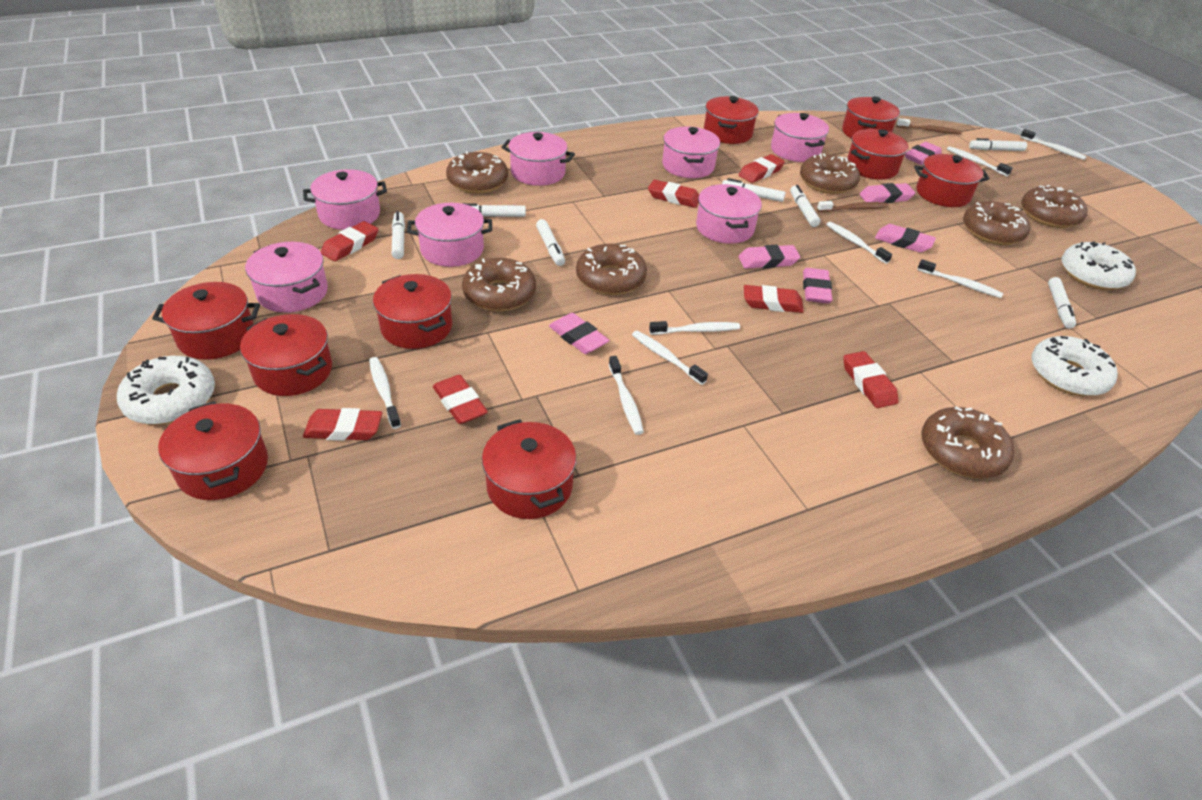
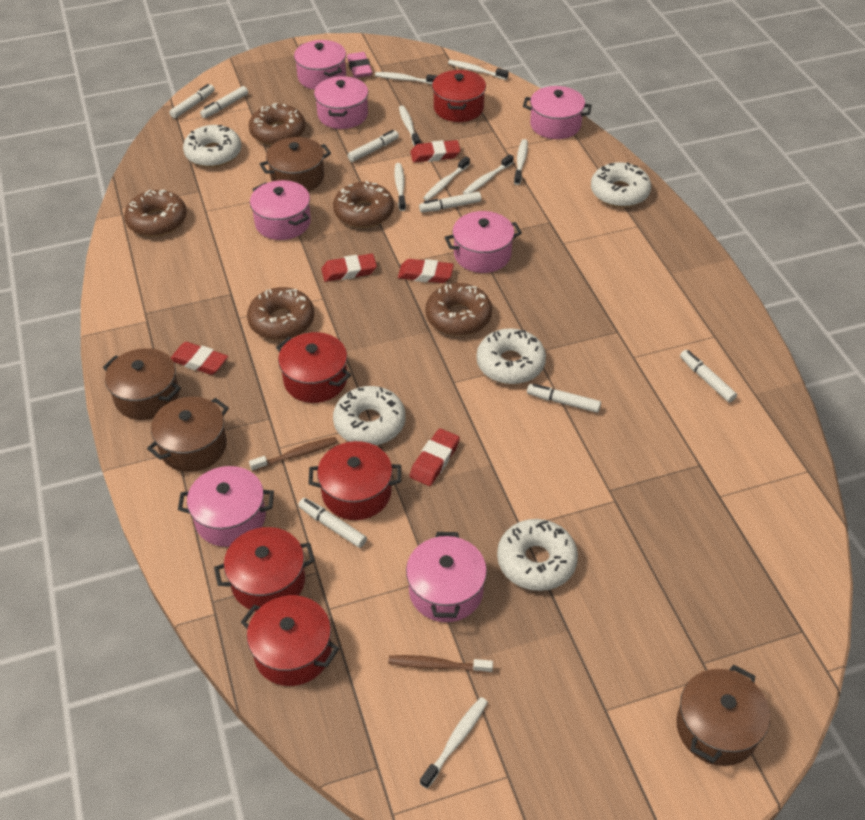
brown donut: [446,151,508,193] [462,258,536,311] [576,244,647,295] [800,153,860,194] [921,406,1014,479] [963,201,1030,245] [1021,185,1087,228] = 7 -> [124,189,187,237] [247,287,314,340] [248,103,305,145] [333,181,394,228] [425,283,492,336] = 5
brown pot: none = 0 -> [103,348,181,420] [147,397,229,472] [260,137,331,192] [676,665,770,766] = 4
pink eraser: [549,313,609,354] [739,245,800,268] [803,268,832,304] [860,183,915,203] [875,224,936,253] [905,142,942,165] = 6 -> [347,52,372,78] = 1
red eraser: [303,408,382,441] [321,221,378,261] [433,375,488,424] [648,180,699,208] [739,154,785,183] [744,285,804,313] [843,351,899,408] = 7 -> [171,342,228,375] [321,254,377,282] [398,259,454,283] [410,140,461,162] [410,428,460,486] = 5
red pot: [152,282,260,360] [158,401,268,500] [240,314,332,396] [373,274,452,349] [482,419,576,519] [704,96,759,144] [842,97,900,138] [847,129,908,180] [914,154,990,207] = 9 -> [214,527,315,611] [241,595,339,686] [276,332,351,403] [308,441,401,520] [432,70,486,122] = 5
white donut: [117,356,215,425] [1032,336,1118,396] [1062,241,1136,290] = 3 -> [183,125,242,167] [333,386,406,446] [477,328,546,384] [497,519,578,591] [591,162,651,207] = 5

